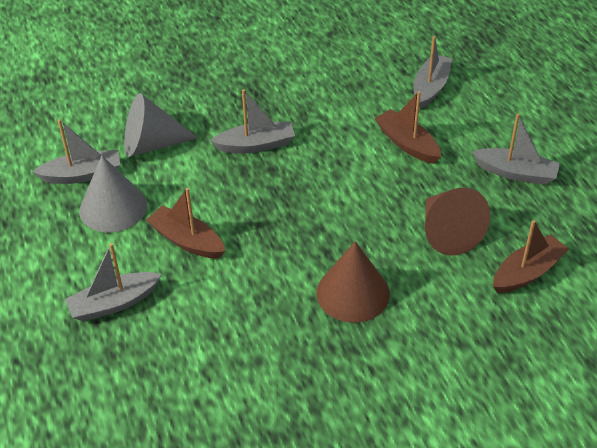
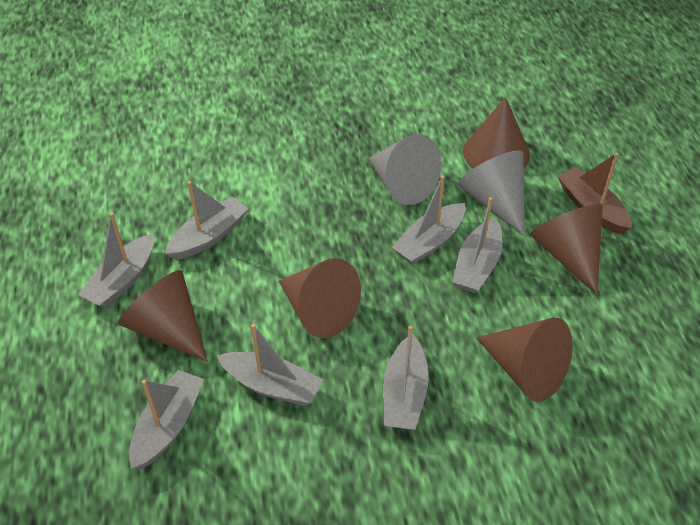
brown boat: [146,188,225,259] [375,91,441,164] [493,220,569,293] = 3 -> [558,153,631,234] = 1
brown cone: [316,241,390,323] [425,188,491,256] = 2 -> [118,270,208,362] [279,258,361,338] [463,97,530,169] [476,318,573,402] [530,204,603,295] = 5
grey boat: [32,119,120,184] [65,243,162,322] [210,89,295,153] [414,36,452,109] [472,114,560,185] = 5 -> [78,213,154,308] [129,370,204,469] [165,181,248,260] [217,324,323,406] [383,326,429,430] [392,175,465,265] [452,197,502,293] = 7

